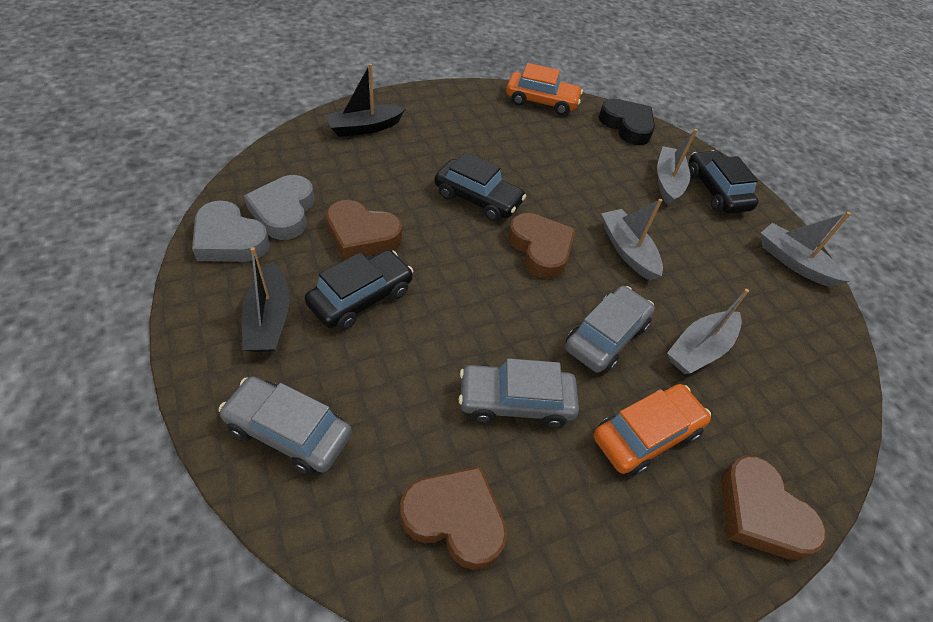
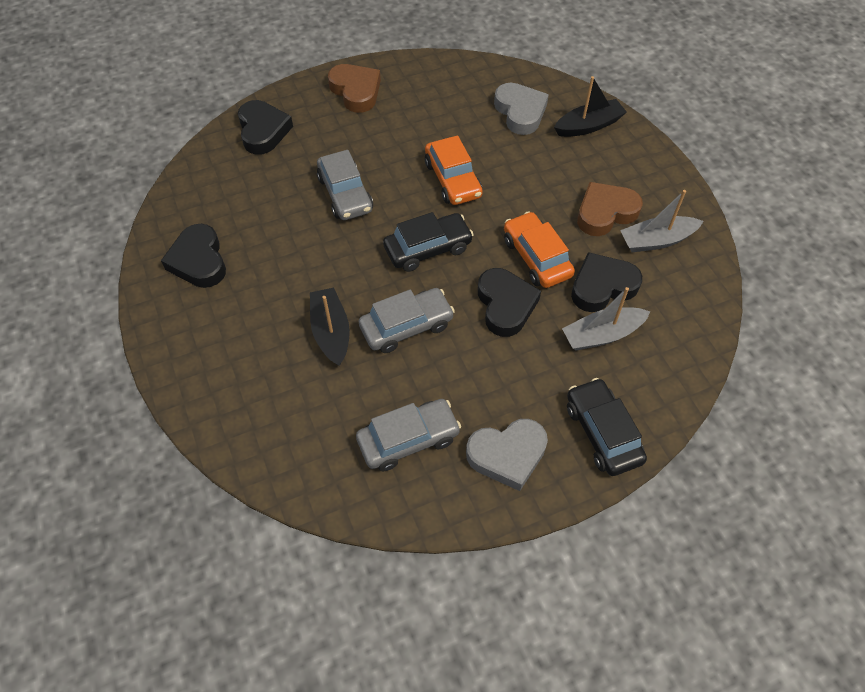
black car: [305,250,413,330] [434,152,526,221] [689,150,759,214] = 3 -> [383,212,474,272] [567,378,647,476] = 2
black heart: [599,99,655,145] = 1 -> [161,224,226,288] [238,100,293,155] [478,268,541,337] [571,252,642,312] = 4
brown heart: [326,200,402,260] [400,466,507,570] [508,213,576,279] [721,455,826,560] = 4 -> [328,64,381,113] [577,182,643,236] = 2
grey boat: [601,199,663,281] [657,129,697,205] [667,289,749,374] [761,212,851,287] = 4 -> [562,287,651,351] [620,190,703,252] = 2

